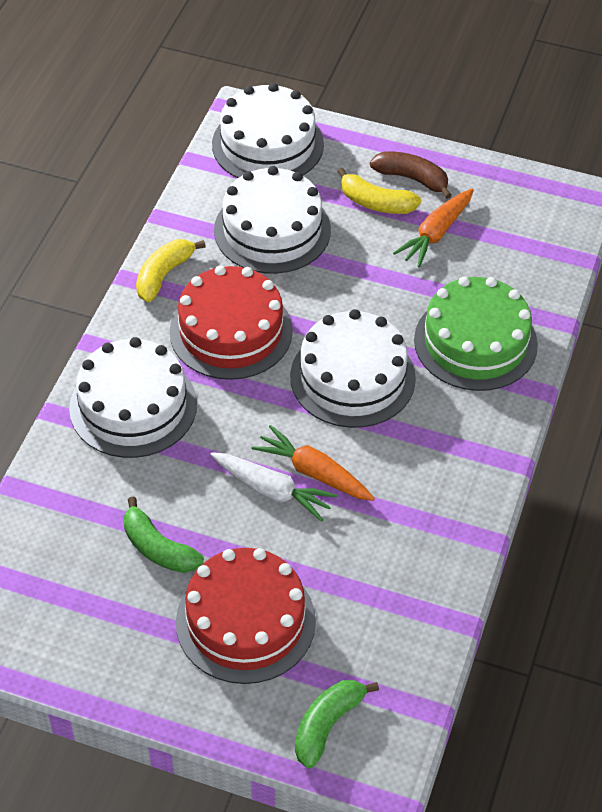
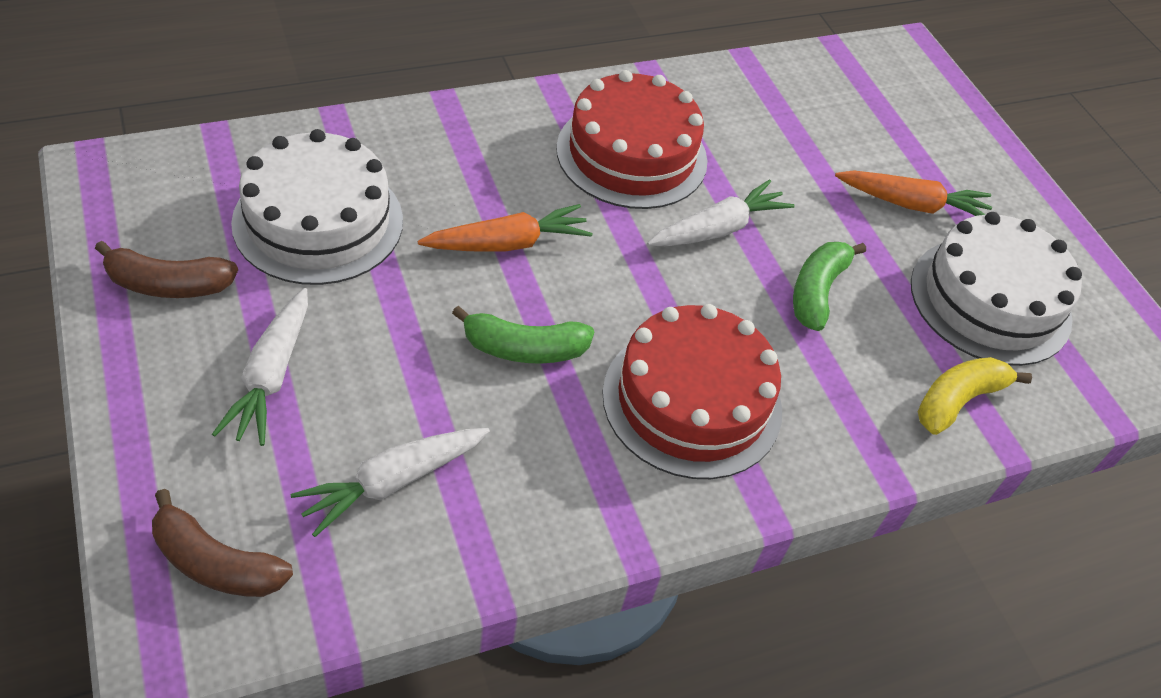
brown banana: [370,151,452,199] = 1 -> [95,241,238,298] [152,489,293,597] = 2
green cake: [414,276,538,391] = 1 -> none = 0
white cake: [69,337,197,458] [212,83,324,178] [214,166,331,274] [290,309,416,428] = 4 -> [231,129,403,285] [911,212,1082,366] = 2
white carrot: [210,452,338,522] = 1 -> [212,288,308,446] [291,428,490,537] [647,179,795,246] = 3
yellow banana: [136,239,206,302] [337,168,421,214] = 2 -> [918,357,1032,435] = 1

